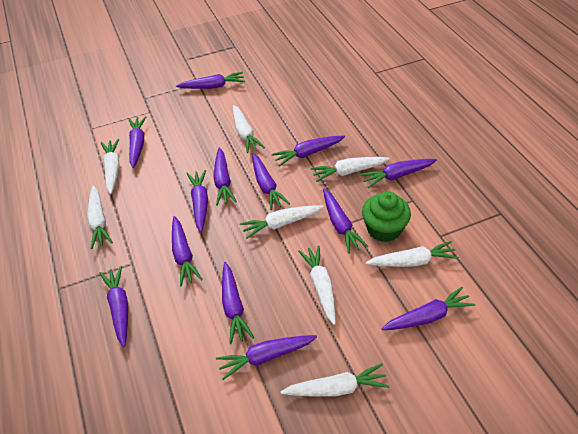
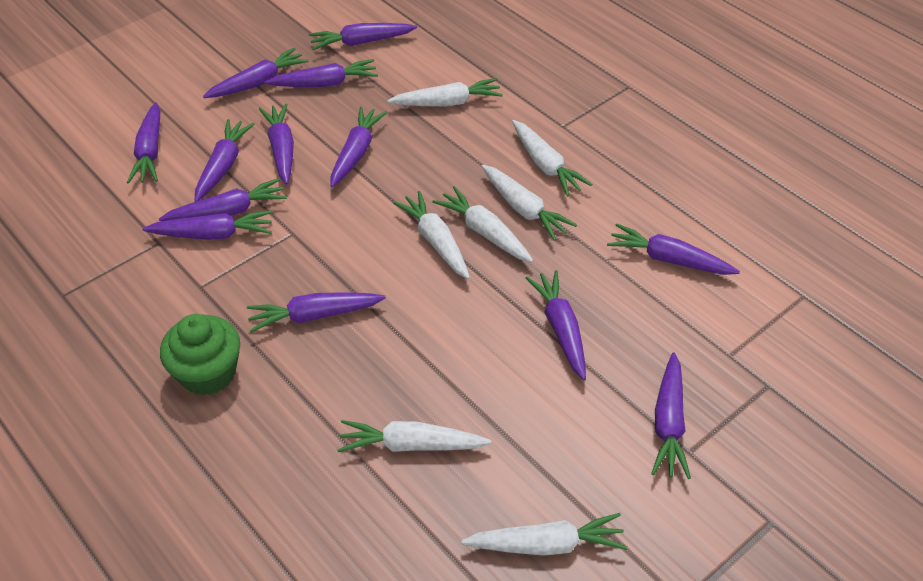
white carrot: [87,186,113,249] [101,139,120,194] [233,105,265,153] [240,205,324,239] [280,363,389,397] [298,246,336,325] [311,157,390,182] [366,241,459,267] = 8 -> [338,420,491,452] [387,78,503,106] [393,191,470,279] [432,186,534,262] [461,513,627,556] [481,165,577,241] [512,120,593,197] = 7

